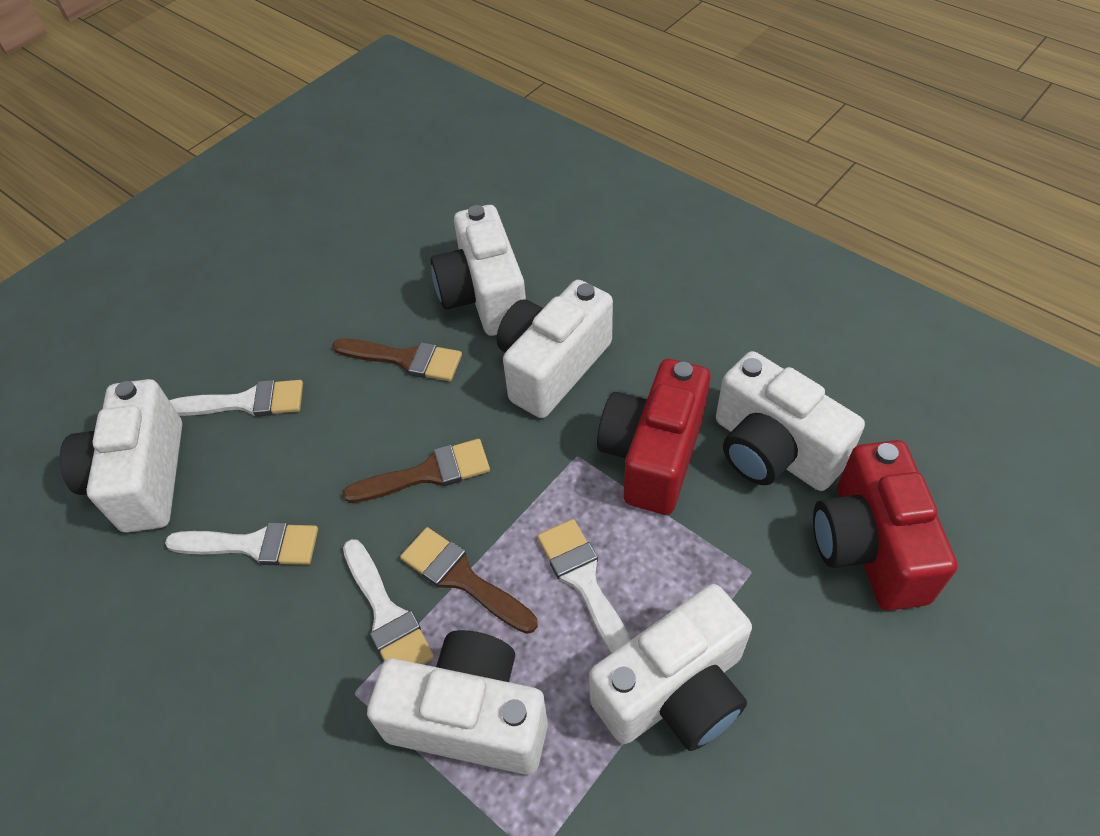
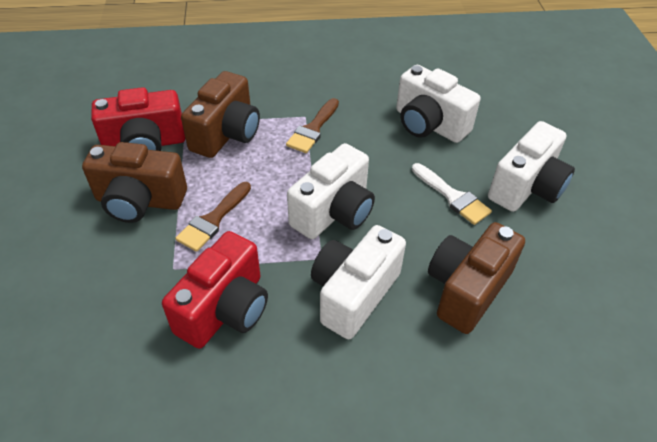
brown brush: [332,338,462,381] [343,439,490,503] [400,527,538,634] = 3 -> [175,182,251,252] [286,98,339,153] = 2
brown camera: none = 0 -> [82,142,187,223] [181,71,260,158] [428,222,525,334] = 3
white brush: [165,522,318,565] [170,380,303,417] [343,539,434,665] [537,519,631,654] = 4 -> [412,163,492,225] = 1
white camera: [60,379,182,533] [367,630,548,775] [431,205,526,336] [497,280,613,418] [589,584,752,751] [716,351,865,491] = 6 -> [287,143,375,239] [311,225,406,339] [396,65,481,143] [488,121,575,212] = 4

